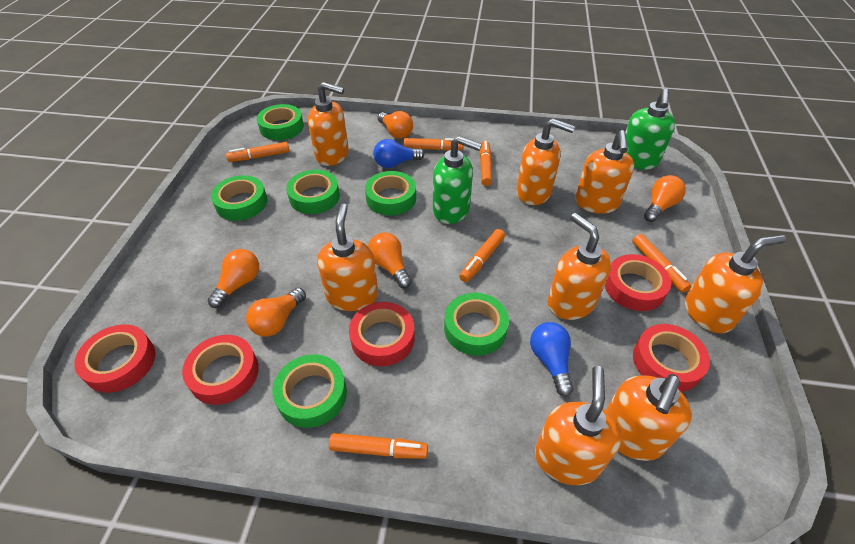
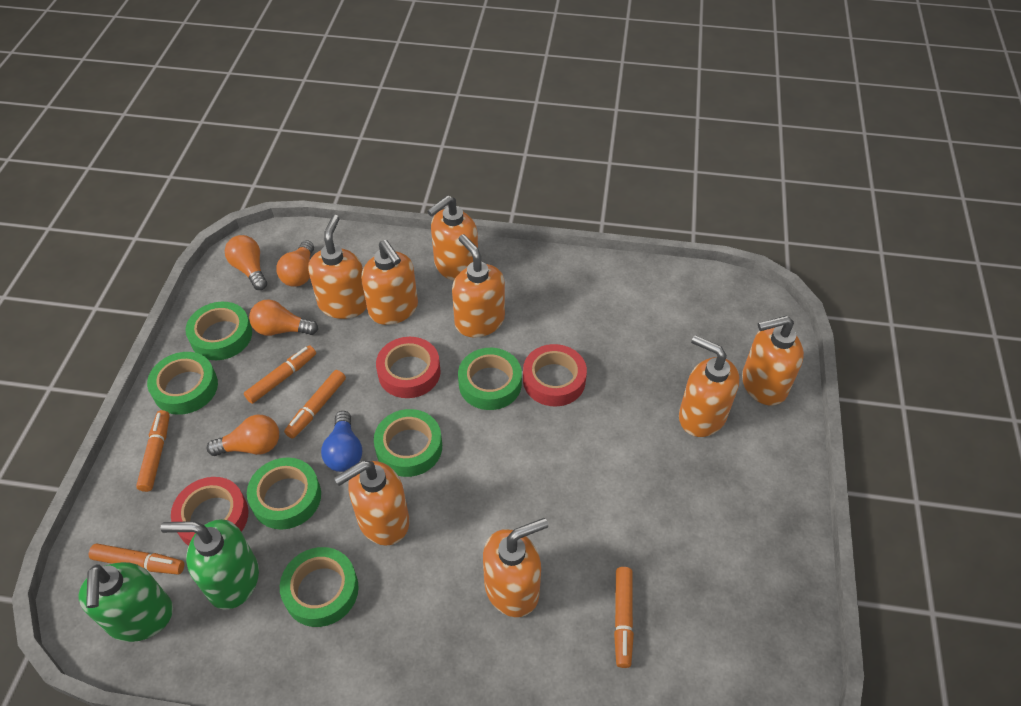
blue light bulb: [373,139,424,168] [530,322,574,396] = 2 -> [321,411,362,472] = 1
orange light bulb: [208,249,259,308] [246,288,306,337] [368,232,412,288] [378,111,413,139] [644,175,686,222] = 5 -> [207,415,279,456] [224,235,267,290] [249,300,318,336] [276,240,314,287] = 4
orange marker: [226,142,290,162] [329,433,428,459] [404,138,464,151] [459,229,505,282] [480,141,492,186] [632,234,691,292] = 6 -> [89,543,184,575] [136,410,170,492] [244,345,316,404] [284,370,346,439] [614,567,634,668] = 5
red tape: [74,324,156,393] [182,335,259,405] [349,302,415,366] [605,254,671,311] [633,324,710,392] = 5 -> [171,477,248,546] [376,337,441,398] [523,344,587,406] = 3

